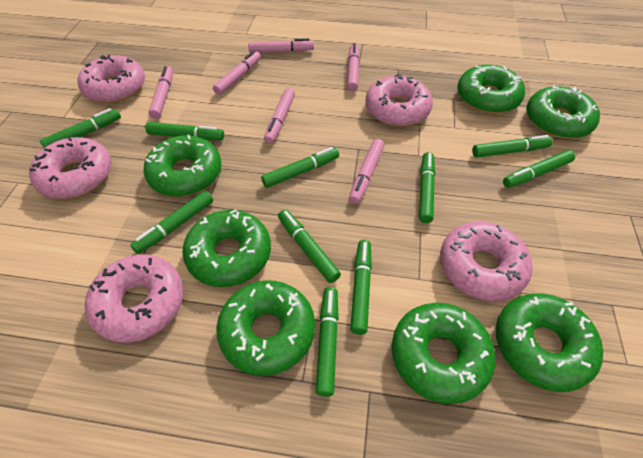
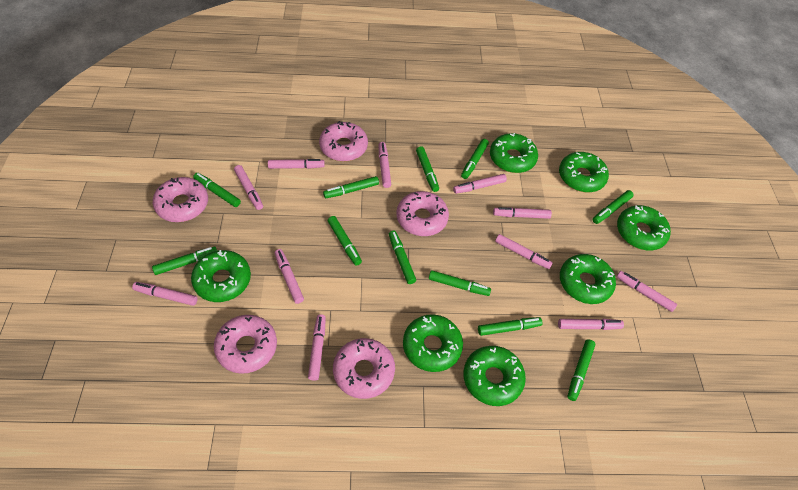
green marker: [40,108,121,148] [131,191,213,254] [145,122,224,140] [261,147,339,188] [278,209,341,283] [316,287,339,397] [350,240,372,335] [419,152,435,223] [472,135,553,158] [503,150,575,188] = 10 -> [152,246,217,275] [193,173,241,207] [323,176,379,198] [328,216,362,266] [389,231,416,284] [416,146,439,192] [429,270,491,296] [461,139,489,179] [478,317,543,336] [567,339,596,401] [592,190,634,224] = 11
pink marker: [148,66,173,119] [213,50,261,95] [248,38,314,53] [264,88,295,144] [347,43,360,91] [349,139,384,204] = 6 -> [132,282,198,306] [234,165,263,210] [268,159,325,169] [275,249,304,304] [308,314,326,381] [379,142,391,188] [453,174,507,194] [493,207,552,219] [495,234,553,269] [558,319,624,330] [617,271,677,312] = 11

